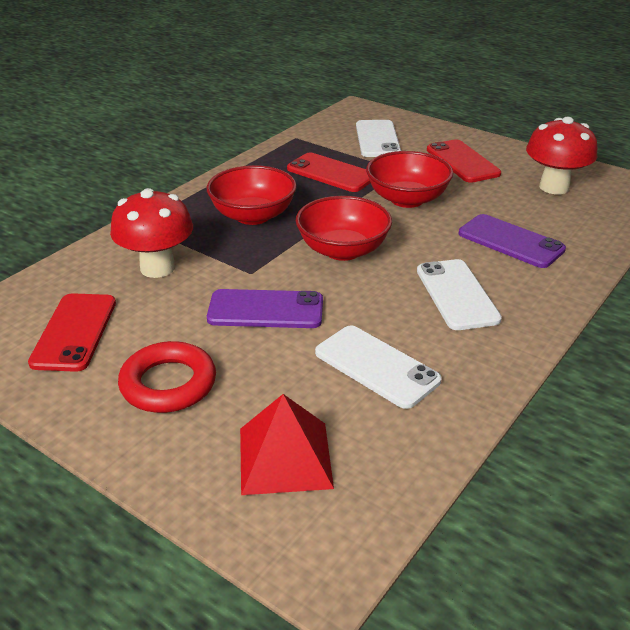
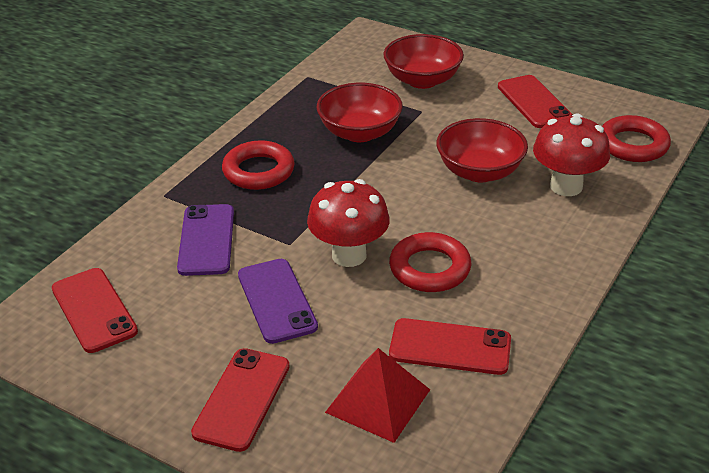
red phone: [28,293,116,372] [287,152,371,192] [427,139,501,183] = 3 -> [52,268,138,353] [191,348,290,452] [389,318,511,375] [498,75,573,128] = 4
red ring: [118,341,216,413] = 1 -> [222,140,295,190] [389,232,471,292] [602,115,671,162] = 3
white phone: [315,326,442,409] [356,120,401,157] [417,259,502,330] = 3 -> none = 0

